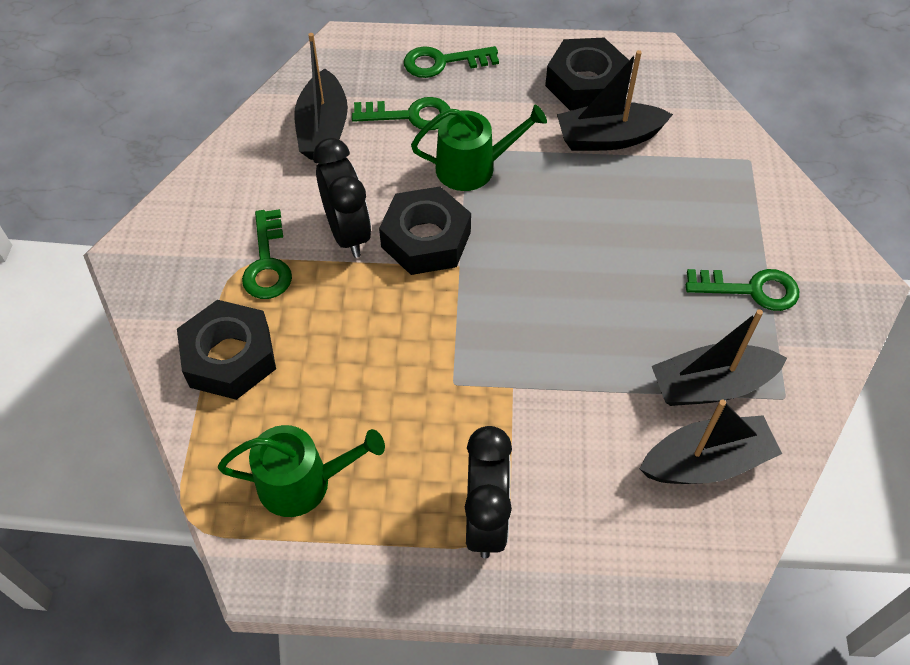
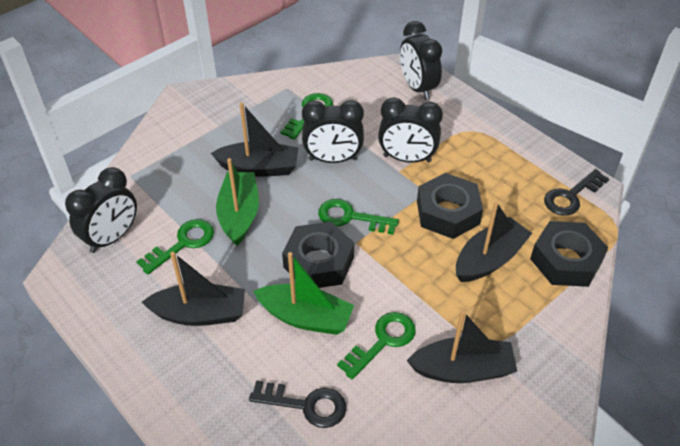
black clock: [313,138,371,258] [465,426,512,558] = 2 -> [65,167,137,253] [302,100,364,163] [378,97,443,163] [400,21,442,100] = 4
black key: none = 0 -> [249,380,346,428] [544,169,609,216] = 2
green boat: none = 0 -> [216,158,259,246] [253,252,354,335] = 2
green watering can: [218,425,385,517] [411,104,547,191] = 2 -> none = 0

